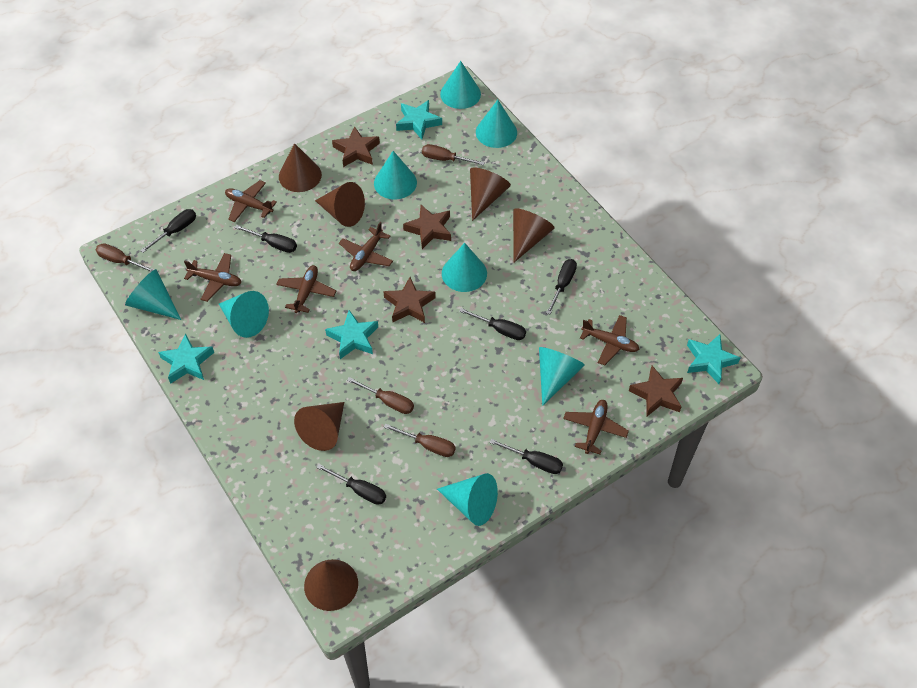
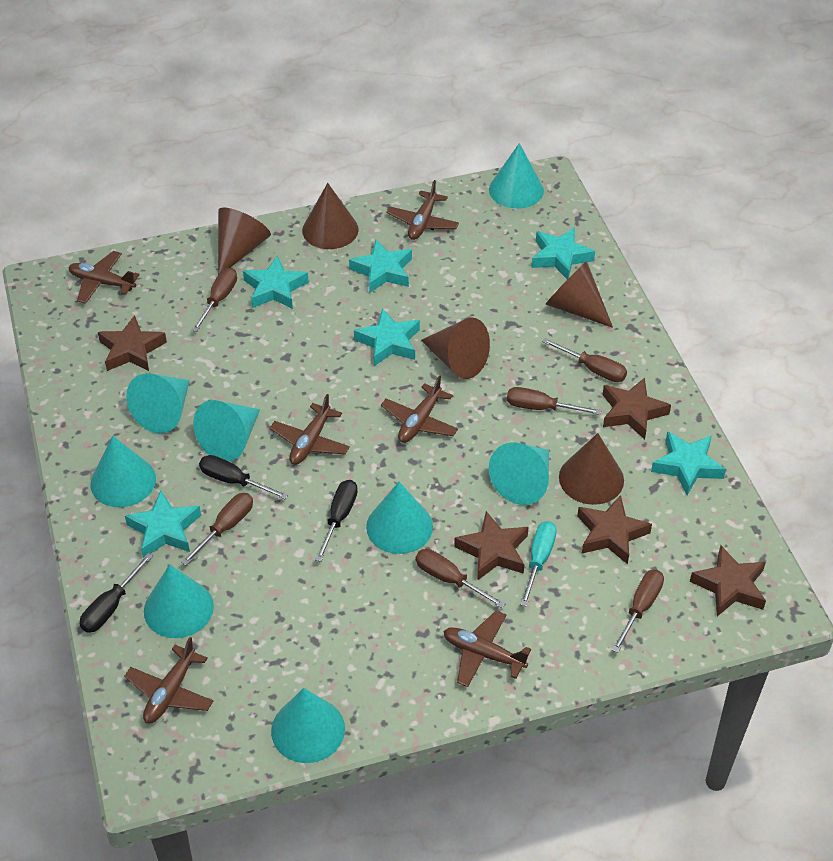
black screwdriver: [140,209,196,253] [235,225,297,253] [316,464,386,505] [459,308,526,340] [490,439,563,474] [546,259,577,314] = 6 -> [80,553,153,633] [199,455,288,499] [315,480,358,562] = 3
brown cone: [279,143,322,192] [294,402,344,451] [304,559,358,611] [315,182,365,227] [470,167,511,221] [513,209,554,263] = 6 -> [218,207,271,275] [302,183,359,249] [421,318,490,379] [545,261,613,328] [559,433,624,505] = 5
brown screwdriver: [96,243,155,272] [347,377,414,414] [383,424,456,457] [422,144,485,165] = 4 -> [181,493,253,565] [192,268,237,332] [416,549,506,608] [507,387,601,415] [542,338,627,382] [612,570,664,653] = 6
brown star: [332,126,380,167] [383,277,436,323] [403,205,451,249] [629,366,683,416] = 4 -> [98,315,167,371] [454,511,529,581] [577,495,652,564] [602,378,671,439] [690,545,766,616] = 5
turquoise screwdriver: none = 0 -> [520,521,557,607] = 1
turquoise star: [158,333,214,384] [325,310,378,359] [396,100,442,140] [687,334,740,384] = 4 -> [125,490,201,558] [243,256,309,309] [349,240,412,293] [354,308,420,366] [531,227,595,279] [651,431,726,495] = 6

